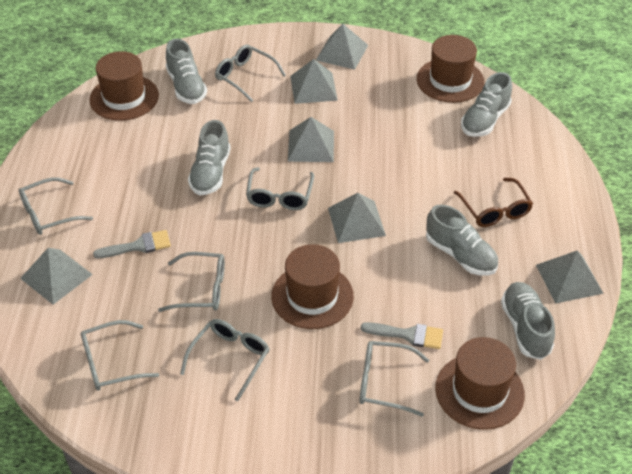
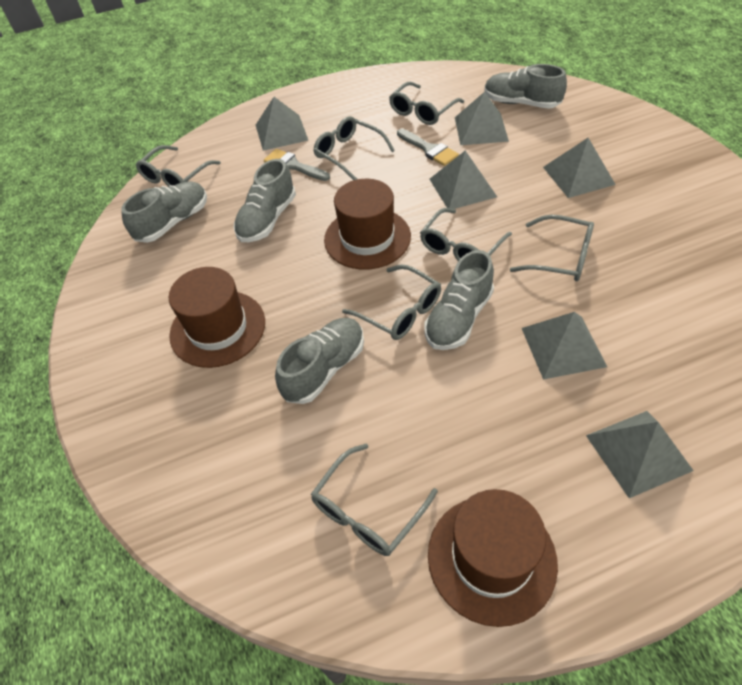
brown glasses: [454,178,533,227] = 1 -> none = 0
brown hat: [89,51,159,121] [271,244,354,329] [417,35,484,103] [435,337,525,430] = 4 -> [169,267,265,368] [324,179,411,270] [428,489,558,627] = 3

